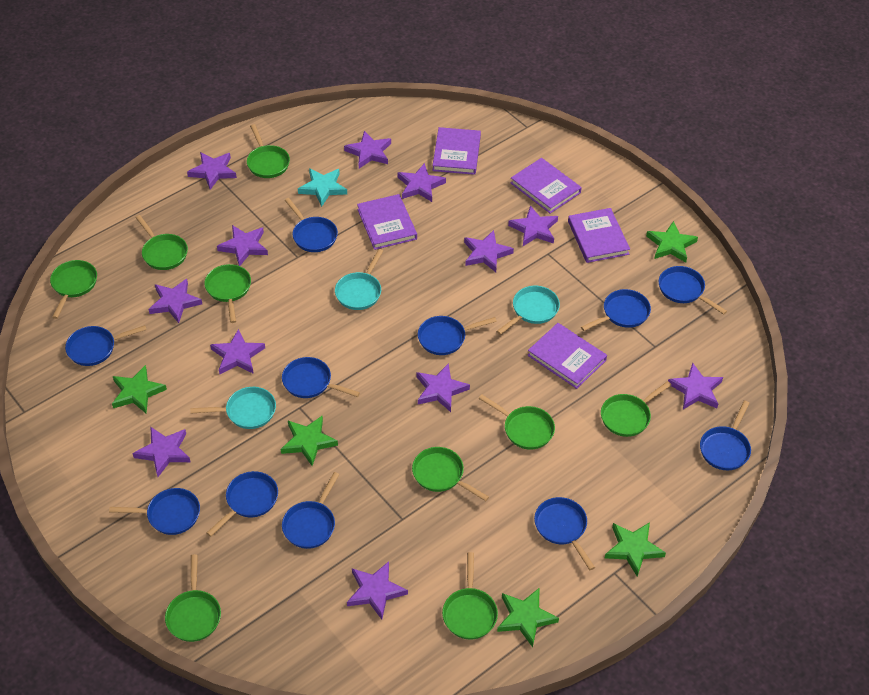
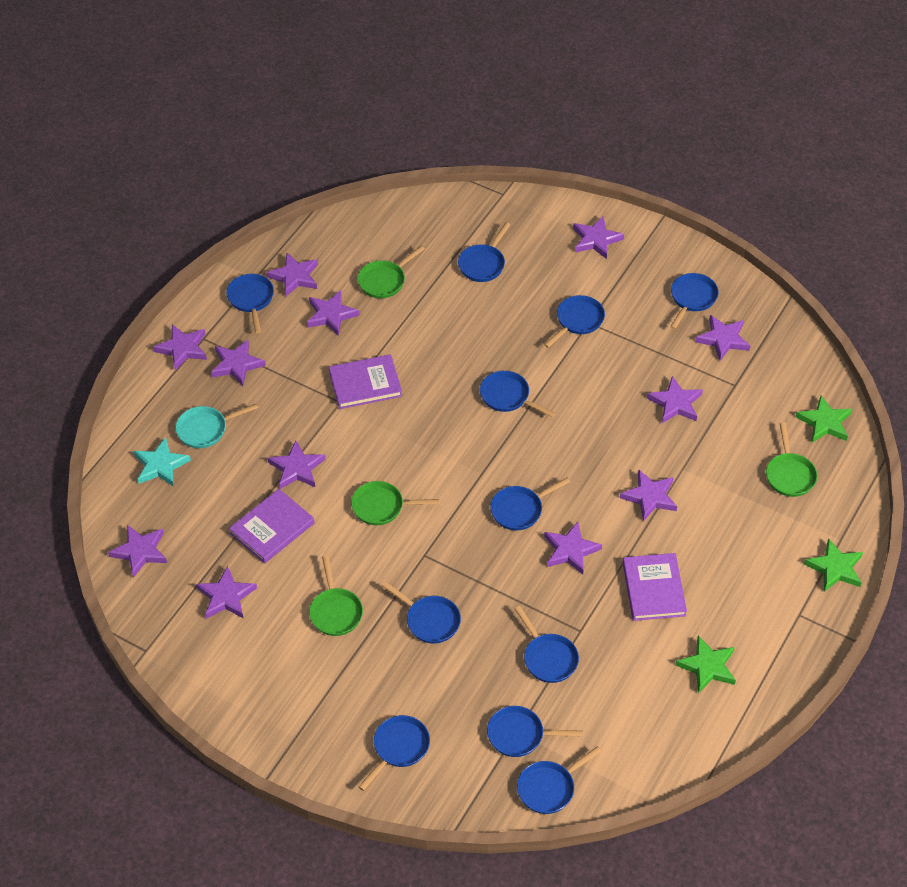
green pan: [50,260,97,319] [135,215,188,270] [165,554,221,642] [204,264,251,323] [247,124,290,178] [412,447,489,501] [442,552,498,640] [478,394,555,449] [601,381,671,437] = 9 -> [309,556,363,636] [351,481,439,525] [358,246,425,298] [766,422,817,497] = 4
green star: [112,365,167,413] [281,416,338,466] [497,587,559,647] [605,522,666,577] [646,221,698,263] = 5 -> [675,636,736,693] [796,395,852,443] [804,538,863,592] = 3
purple book: [357,194,417,250] [432,127,481,175] [511,158,582,214] [528,323,607,389] [568,208,630,263] = 5 -> [229,489,314,564] [329,354,402,409] [623,553,687,621] = 3
turquoise pan: [190,387,276,429] [335,249,383,310] [497,286,560,335] = 3 -> [176,404,258,448] = 1

